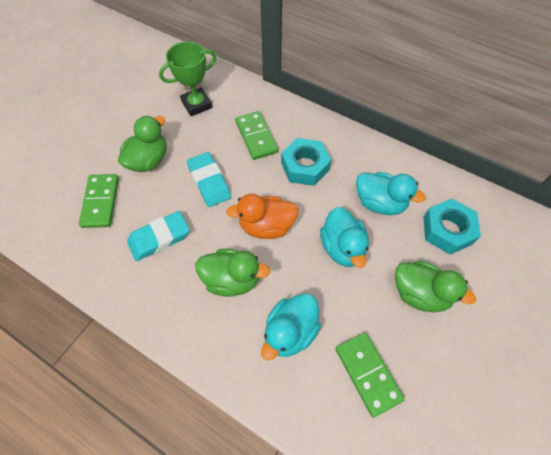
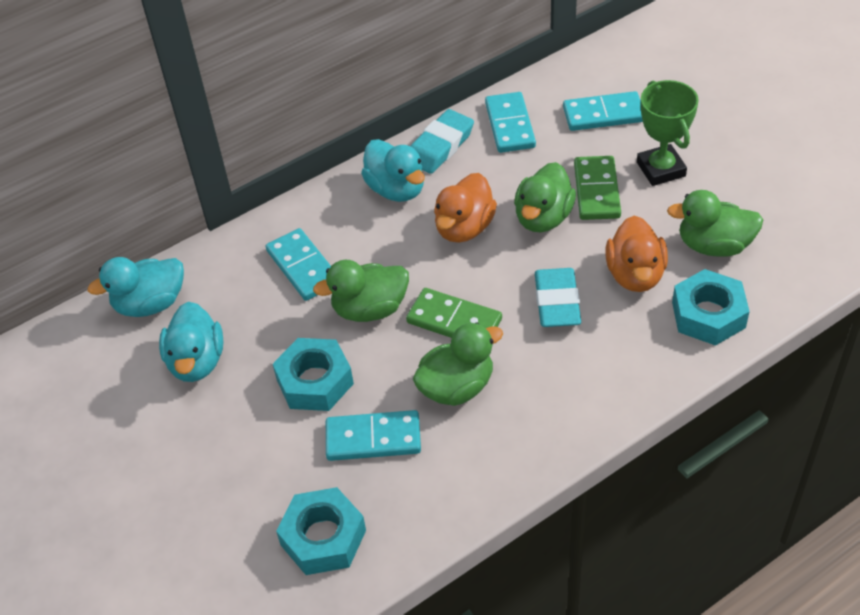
green domino: [79,174,119,228] [235,111,278,160] [335,333,405,417] = 3 -> [406,288,502,338] [574,156,621,220] = 2
green duck: [118,116,166,172] [195,249,270,297] [395,261,476,312] = 3 -> [313,260,409,322] [413,322,503,406] [514,162,576,232] [667,190,763,257] = 4
orange duck: [226,194,298,239] = 1 -> [434,173,497,243] [605,216,668,292] = 2
turquoise domino: none = 0 -> [265,228,331,301] [326,410,421,461] [485,92,536,153] [563,91,643,131] = 4
turquoise nut: [281,138,331,186] [423,199,481,255] = 2 -> [273,338,354,411] [276,487,366,575] [672,269,750,346] = 3

